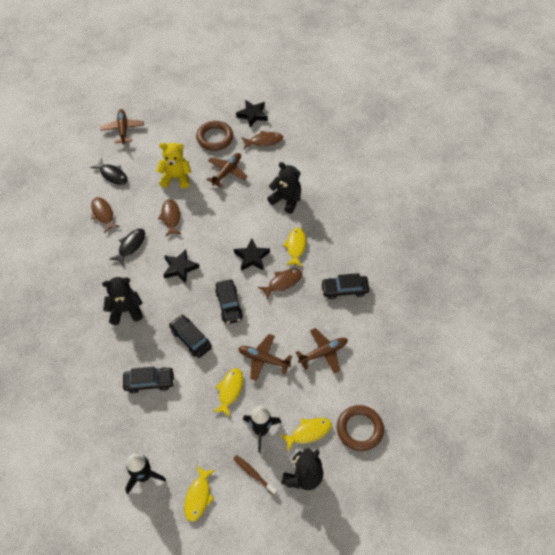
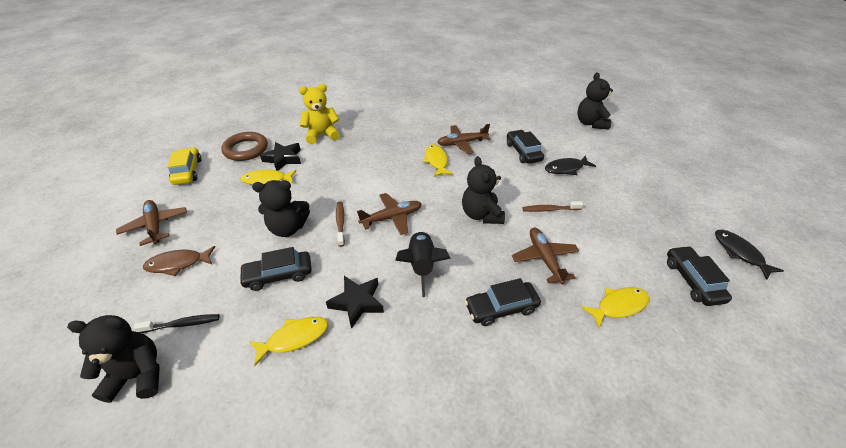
black rocket: [125,453,166,494] [243,406,282,453] = 2 -> [395,230,451,297] = 1
black star: [163,249,199,284] [234,238,270,271] [236,100,268,127] = 3 -> [260,142,301,171] [326,276,384,329] = 2
black teddy bear: [102,277,143,325] [267,162,301,214] [281,448,324,490] = 3 -> [67,315,160,403] [252,180,310,237] [462,156,505,224] [577,72,613,130] = 4
black toothbrush: none = 0 -> [133,314,219,333] = 1
brown fish: [91,197,120,233] [158,199,181,237] [241,131,283,149] [258,269,302,300] = 4 -> [143,246,215,276] = 1
brown ring: [196,121,233,151] [337,405,384,451] = 2 -> [221,132,268,161] = 1
brown toothbrush: [233,455,277,495] = 1 -> [336,202,345,247] [523,201,583,212] = 2
yellow car: none = 0 -> [167,147,201,185] = 1

